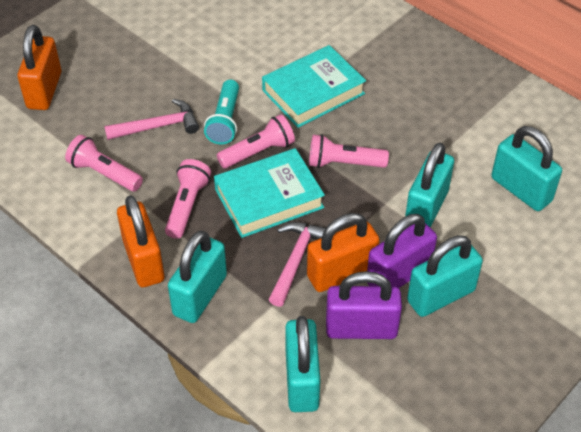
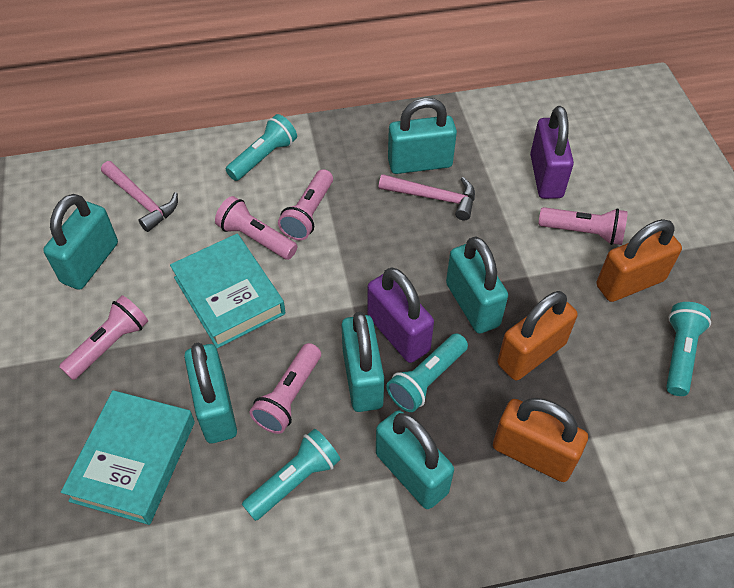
pink flashlight: [65,135,143,191] [165,159,211,239] [217,114,295,168] [309,134,389,168] = 4 -> [59,295,148,380] [215,196,297,260] [249,343,321,434] [278,169,333,241] [538,207,628,245] = 5
turquoise flashlight: [204,80,239,144] = 1 -> [226,114,297,181] [242,429,341,521] [386,333,468,412] [666,302,711,396] = 4
turquoise padlock: [168,231,227,323] [285,316,320,412] [405,143,454,228] [407,236,483,317] [491,126,562,211] = 5 -> [43,194,118,290] [184,342,237,443] [341,312,384,412] [376,410,454,509] [388,98,457,174] [446,236,508,334] = 6

